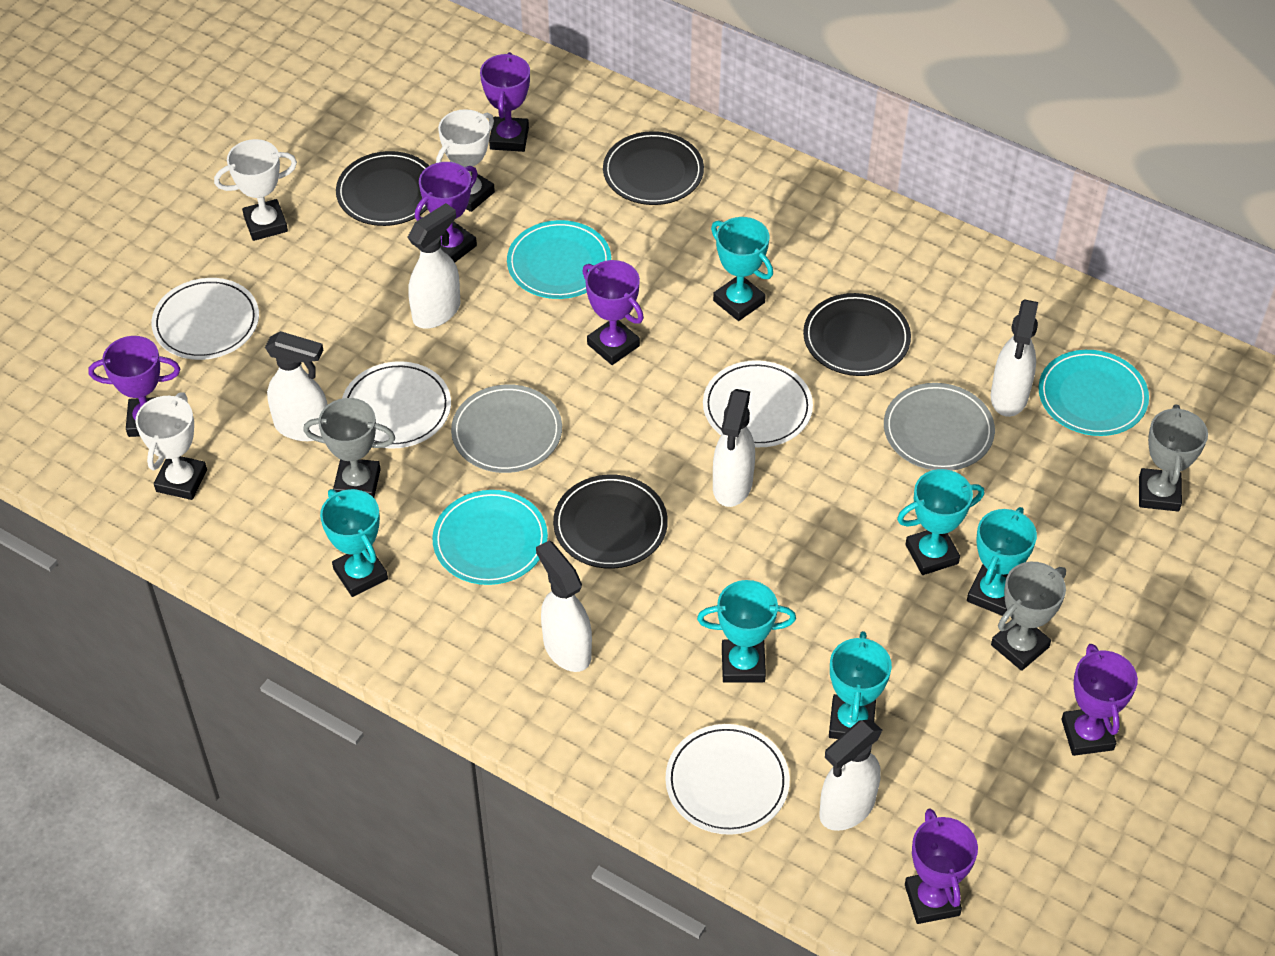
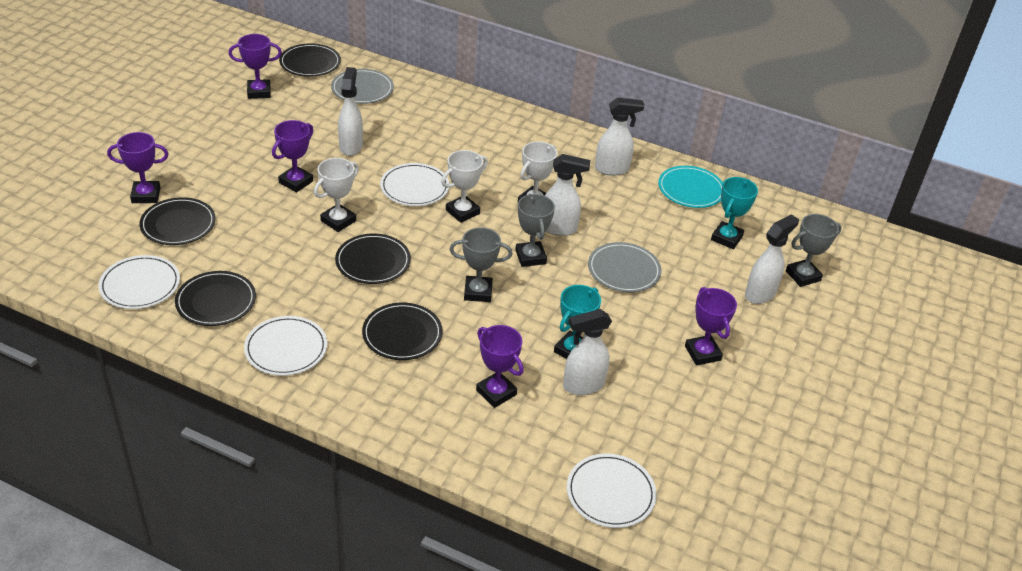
black plate: [336,151,429,226] [553,475,668,569] [603,131,704,205] [803,293,911,376] = 4 -> [140,197,216,245] [175,271,256,326] [279,43,341,77] [335,233,411,284] [362,303,442,360] = 5
purple trophy: [88,336,180,437] [415,162,478,263] [480,52,530,152] [582,260,644,365] [905,808,978,924] [1061,644,1138,756] = 6 -> [107,132,169,203] [229,34,282,99] [272,120,313,192] [476,325,524,408] [685,287,737,365] = 5
turquoise plate: [432,490,548,585] [507,220,611,299] [1038,350,1149,436] = 3 -> [658,166,723,208] = 1
turquoise trophy: [320,489,388,597] [697,580,796,683] [711,217,773,321] [829,631,892,739] [897,469,984,575] [967,507,1037,616] = 6 -> [554,285,601,359] [711,177,758,249] = 2
white spray bottle: [265,331,328,441] [407,203,460,328] [536,540,592,672] [713,389,755,507] [820,719,882,831] [991,299,1038,417] = 6 -> [338,67,363,156] [545,154,590,236] [563,309,612,395] [595,98,644,176] [745,214,799,304] = 5

